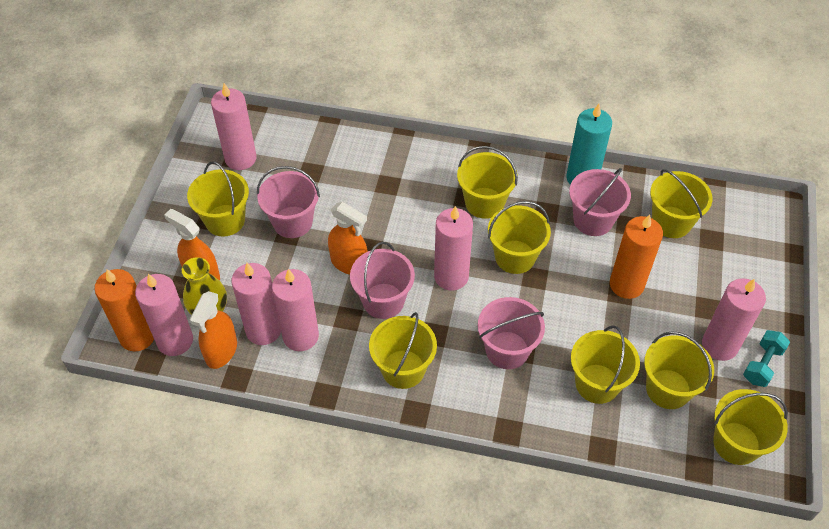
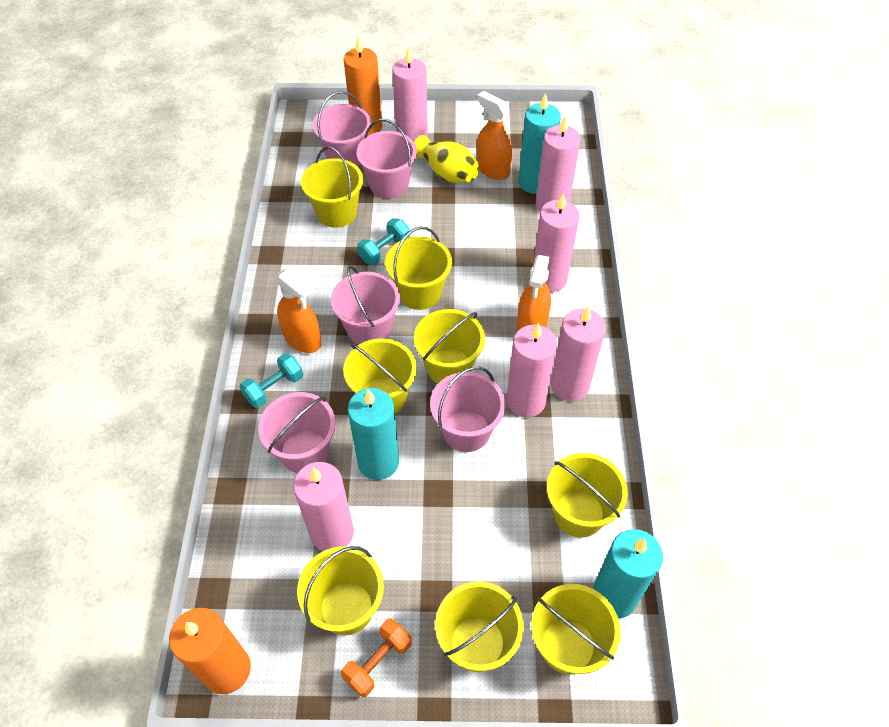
orange dumbbell: none = 0 -> [341,619,412,697] = 1
pink bucket: [257,166,320,238] [350,242,415,319] [478,297,545,369] [569,168,631,236] = 4 -> [258,392,336,473] [312,91,371,167] [331,266,400,345] [356,119,417,199] [430,366,505,452] = 5
turquoise candle: [566,104,612,185] = 1 -> [348,388,399,480] [518,93,561,194] [593,529,663,619] = 3
turquoise dumbbell: [743,330,790,387] = 1 -> [239,353,303,408] [357,218,410,265] = 2

